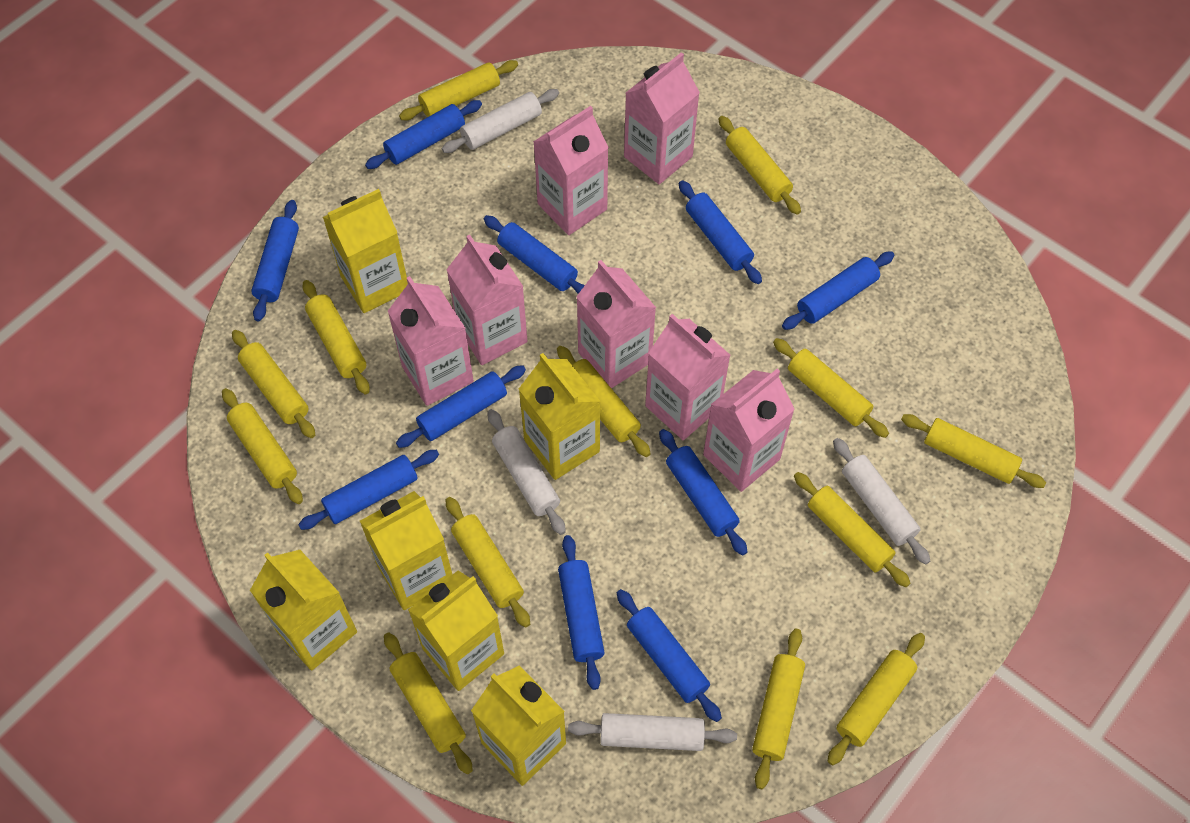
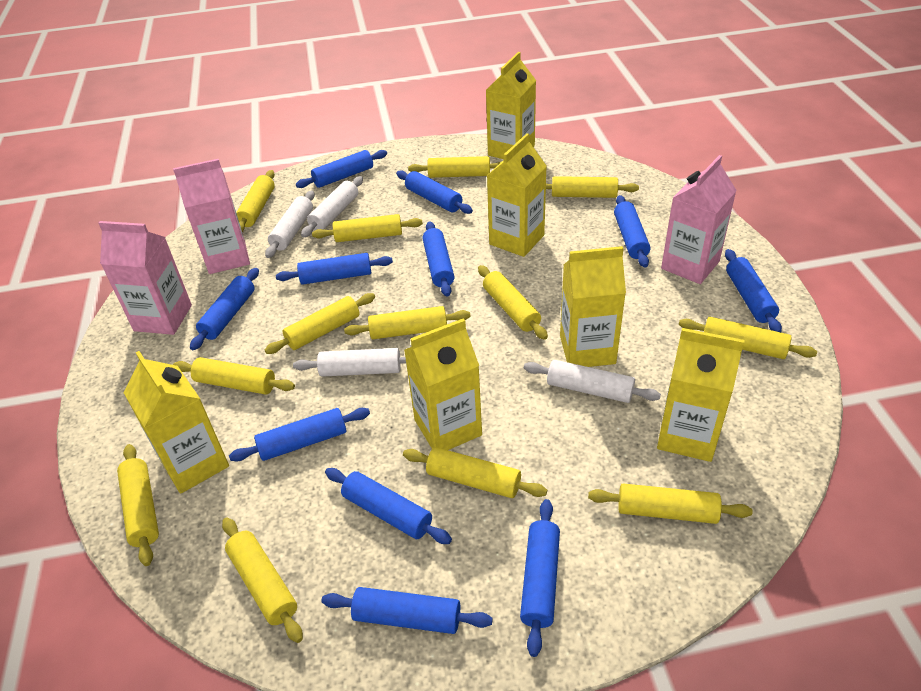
blue rolling pin: [251,200,299,321] [298,450,439,530] [365,100,482,169] [396,365,526,448] [484,215,585,294] [558,535,605,690] [617,589,722,722] [659,429,747,556] [679,180,762,284] [782,251,894,330] = 10 -> [190,268,259,350] [229,408,370,462] [276,253,393,285] [296,150,387,188] [322,587,493,634] [325,468,452,544] [396,170,473,214] [422,221,454,297] [520,499,560,657] [614,195,651,268] [725,249,782,332] = 11
pink carton: [388,276,474,406] [446,235,528,365] [533,106,609,235] [576,260,656,388] [624,52,700,184] [645,314,731,440] [703,369,795,492] = 7 -> [98,221,192,335] [173,159,250,274] [661,155,737,284] = 3

